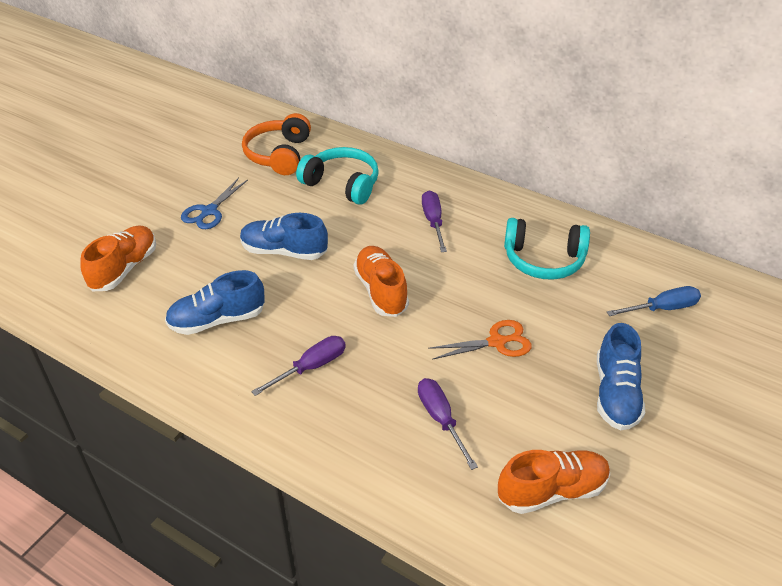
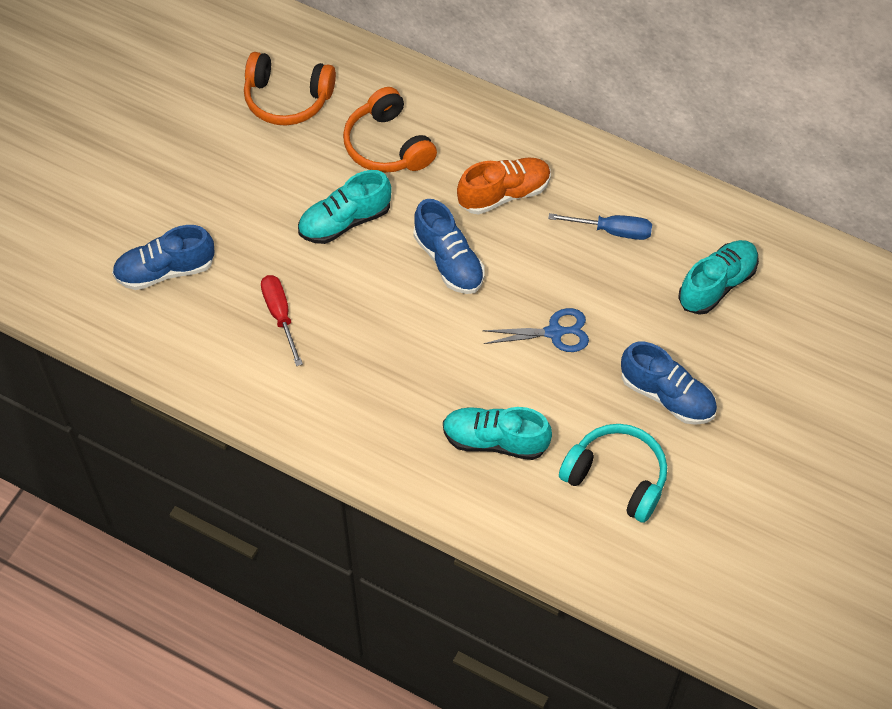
orange headphones: [242,113,311,175] = 1 -> [244,52,336,126] [343,87,437,173] = 2
orange scissors: [428,320,532,360] = 1 -> none = 0
orange shoe: [80,225,156,291] [353,246,409,317] [498,450,610,514] = 3 -> [457,157,551,215] = 1
purple screwdriver: [251,336,346,396] [418,378,478,470] [422,190,447,252] = 3 -> none = 0
red screwdriver: none = 0 -> [261,275,303,366] = 1
turquoise headphones: [296,147,379,205] [504,218,590,280] = 2 -> [559,424,667,523] = 1
turquoise shoe: none = 0 -> [298,170,392,244] [443,407,552,460] [678,240,759,315] = 3

